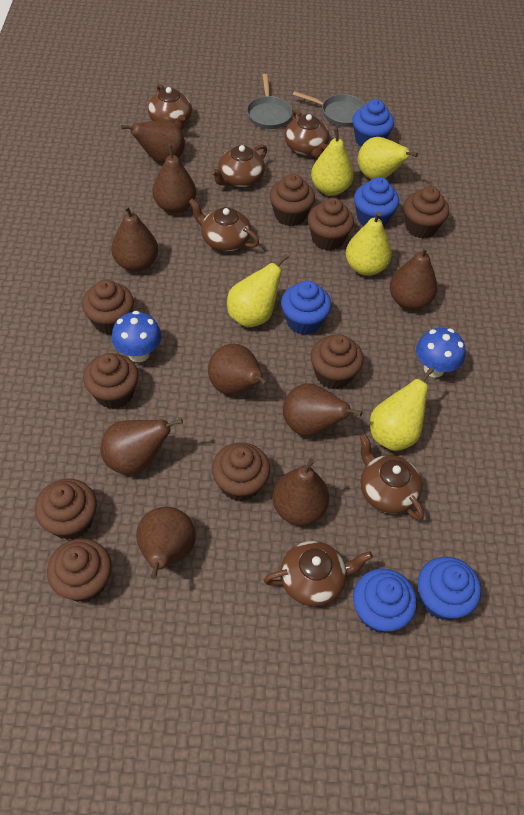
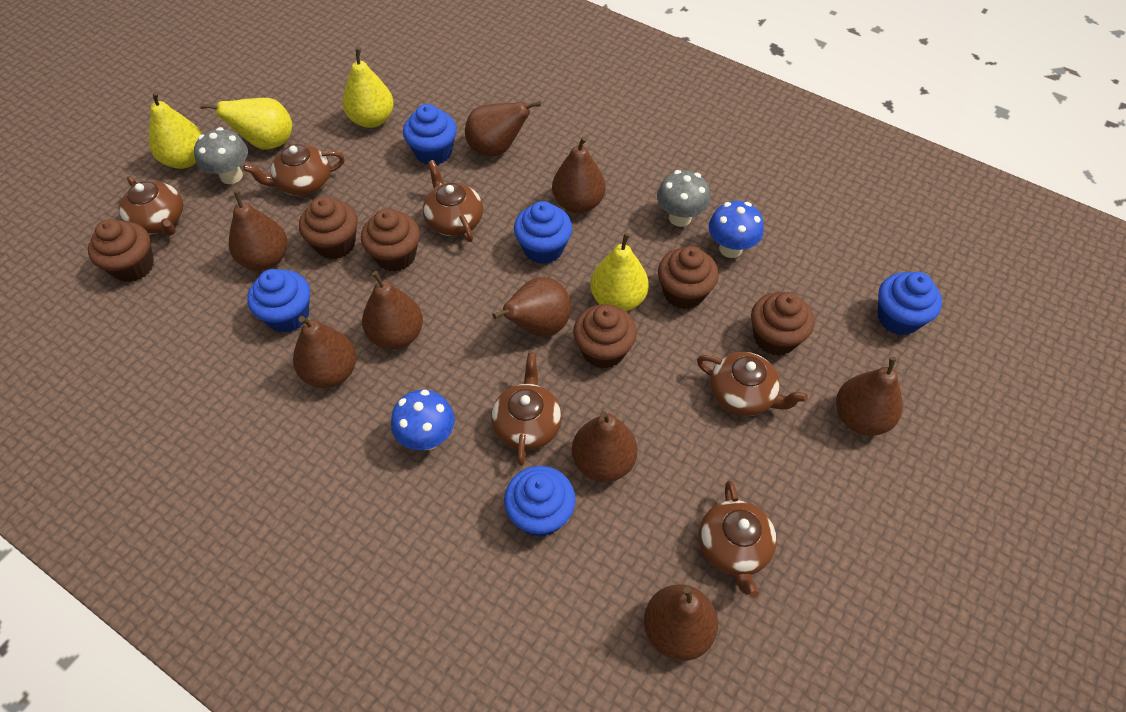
brown cupcake: [35,479,97,540] [47,538,112,602] [82,280,134,335] [83,353,139,409] [212,443,270,502] [269,174,315,226] [308,198,354,251] [311,334,363,389] [404,186,449,238] = 9 -> [88,219,154,282] [299,197,358,259] [361,209,420,272] [573,304,637,369] [658,246,719,309] [751,292,814,356] = 6
grey mushroom: none = 0 -> [194,127,248,184] [657,170,710,227] = 2
grey pan: [247,74,293,129] [293,91,366,127] = 2 -> none = 0
yellow pear: [227,254,289,327] [311,128,354,196] [346,211,392,276] [357,137,418,179] [370,367,434,451] = 5 -> [149,91,202,169] [200,98,292,150] [343,48,394,128] [590,233,649,311] = 4

